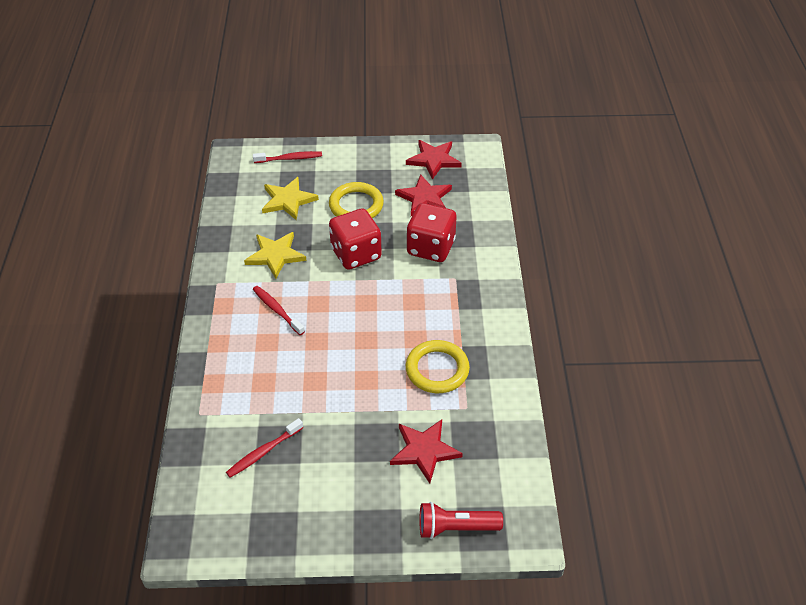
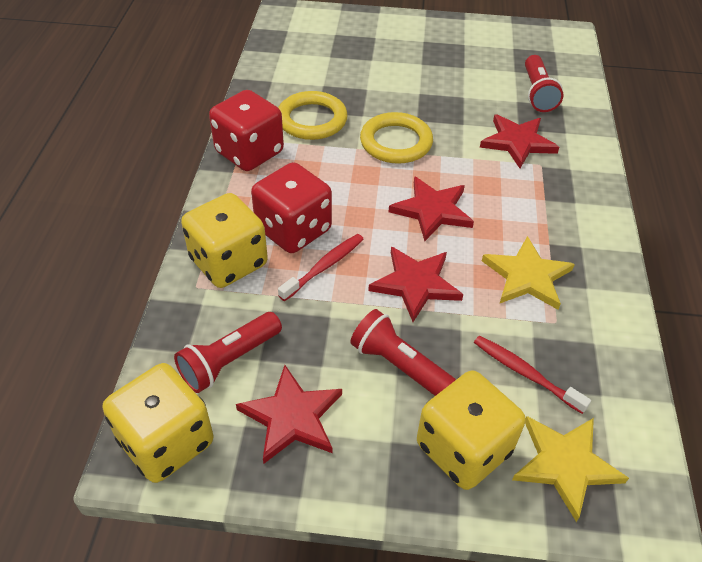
red flashlight: [419,502,503,539] = 1 -> [174,312,282,393] [350,309,456,396] [525,55,564,112] = 3
red star: [390,420,463,484] [395,174,452,216] [406,140,462,180] = 3 -> [236,365,342,463] [368,247,463,322] [389,176,474,241] [480,114,559,168] = 4
red toothbrush: [226,418,303,478] [253,151,322,163] [253,286,305,335] = 3 -> [278,234,364,301] [474,336,591,414] = 2
yellow dice: none = 0 -> [103,363,214,483] [181,193,268,288] [417,371,526,490] = 3

